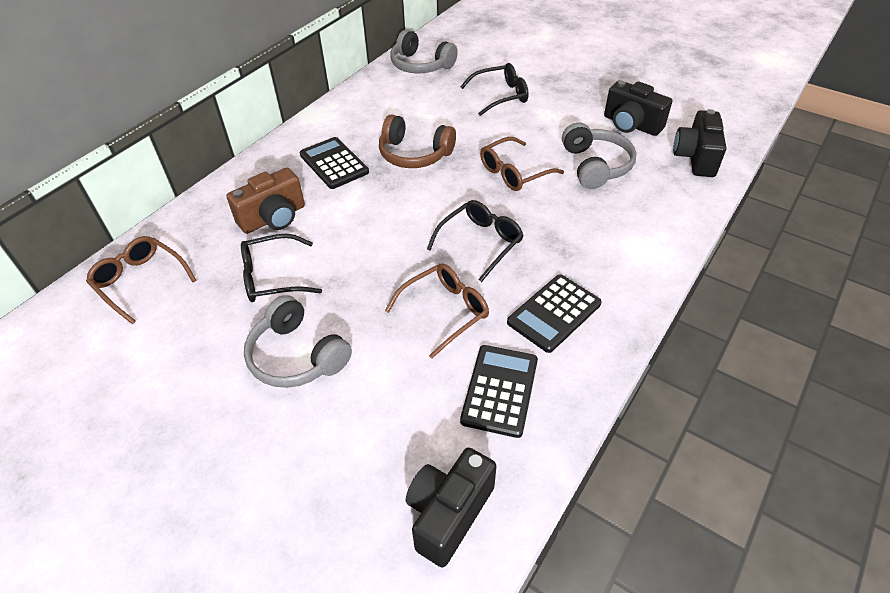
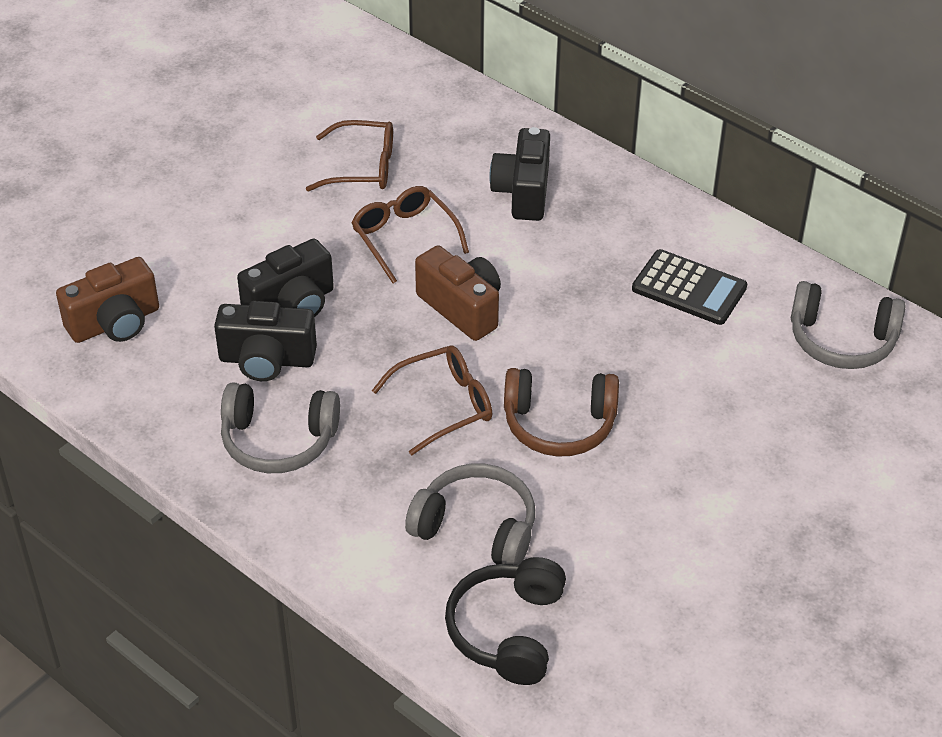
black calculator: [299,137,369,189] [460,345,538,438] [507,274,602,353] = 3 -> [632,249,747,325] = 1
black glasses: [241,234,322,302] [427,200,524,282] [460,63,529,116] = 3 -> none = 0
black headphones: none = 0 -> [445,557,566,685] = 1
brown camera: [226,168,305,234] = 1 -> [56,257,159,343] [415,245,501,341] = 2

